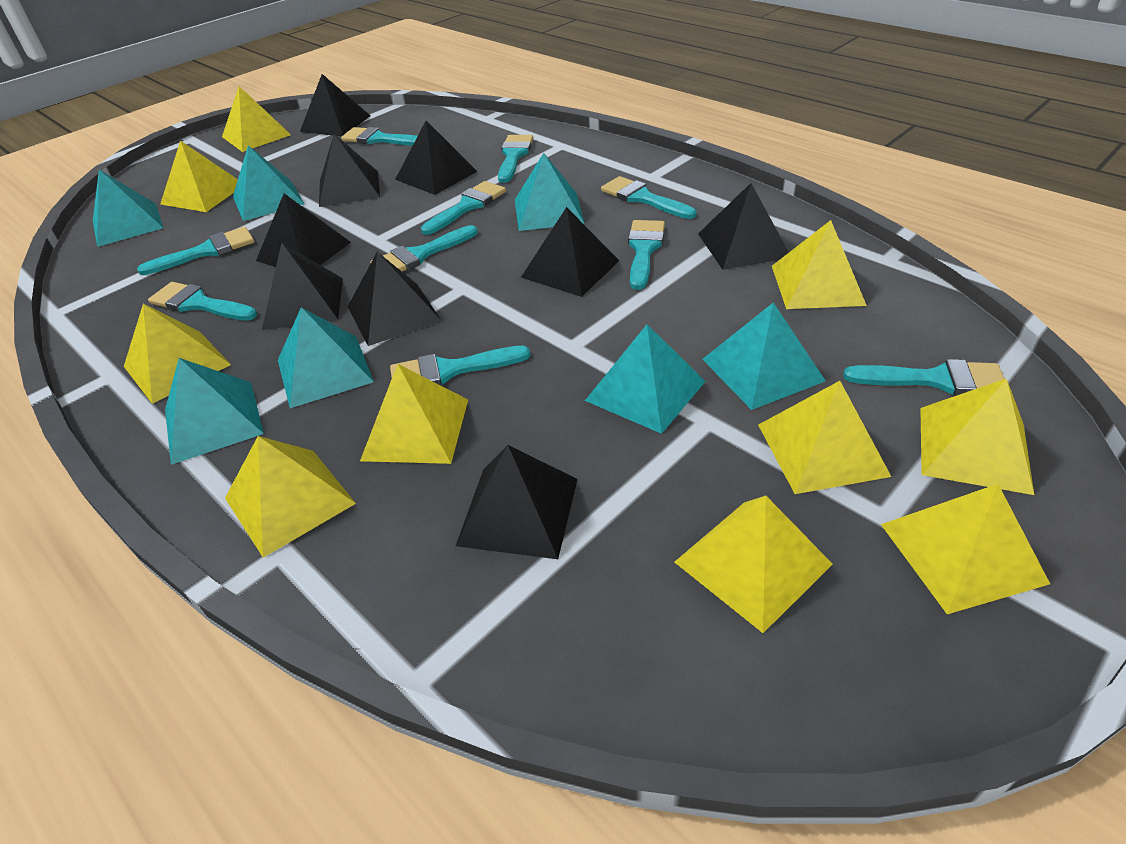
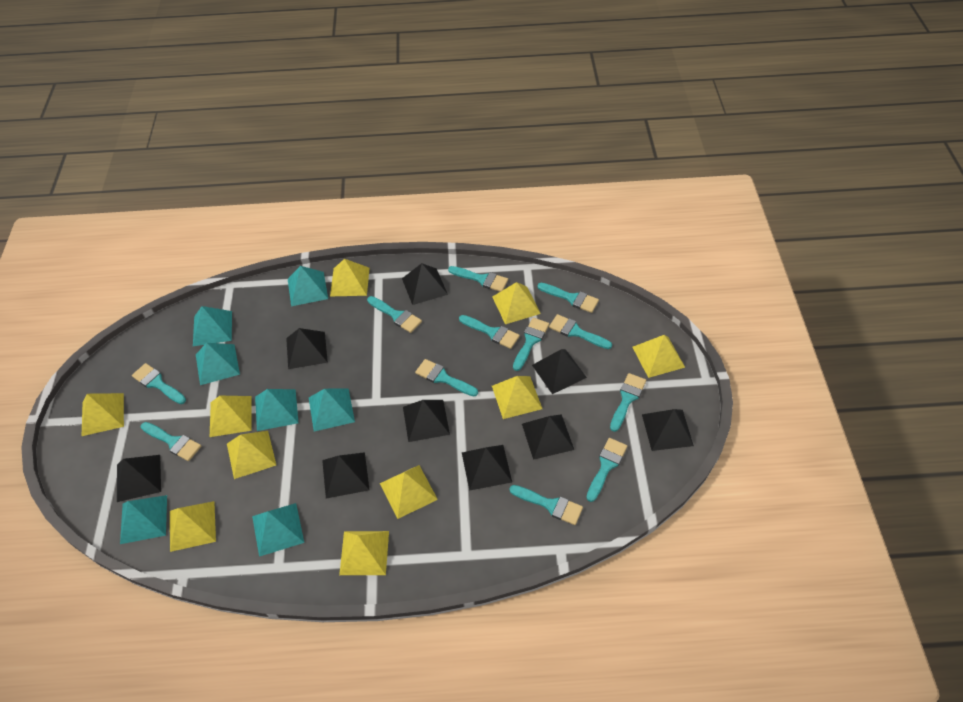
turquoise brush: [137,227,254,275] [148,282,257,321] [341,127,417,146] [370,225,478,271] [390,346,531,385] [421,181,506,235] [498,135,533,183] [601,176,697,219] [628,220,665,290] [843,359,1005,395] = 10 -> [132,363,186,404] [141,422,201,461] [367,296,422,333] [415,359,478,396] [448,266,508,292] [459,315,520,349] [510,485,583,525] [513,318,549,371] [537,283,599,313] [549,314,612,349] [586,438,627,502] [610,373,646,432] = 12

